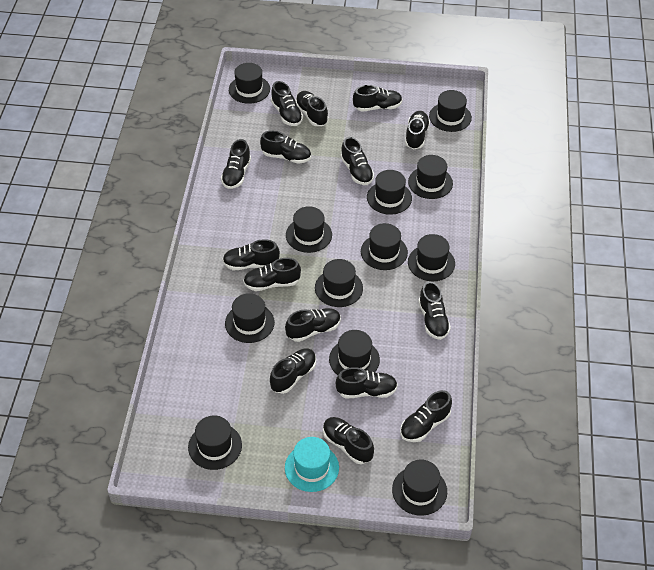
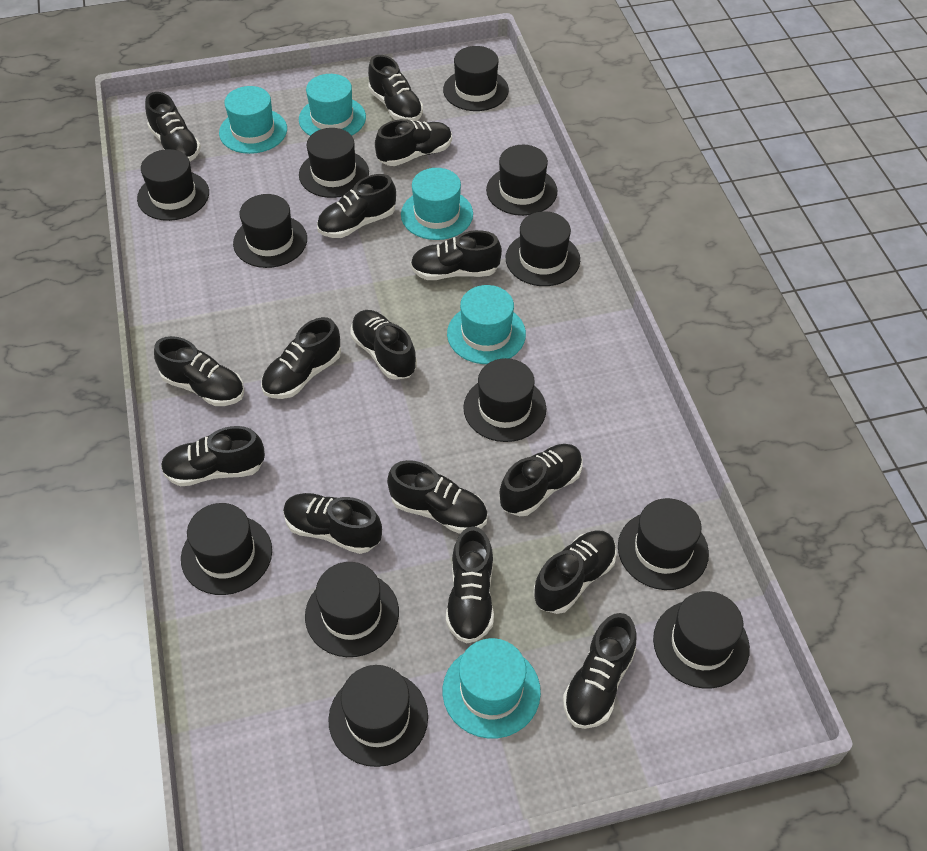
turquoise hat: [285,437,339,492] = 1 -> [219,86,287,154] [299,74,366,136] [401,168,473,240] [443,638,541,739] [447,285,526,364] = 5

